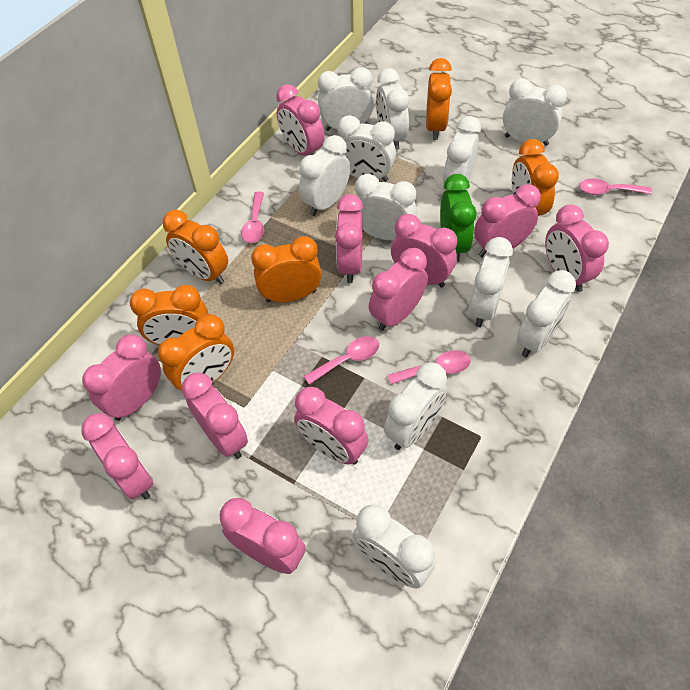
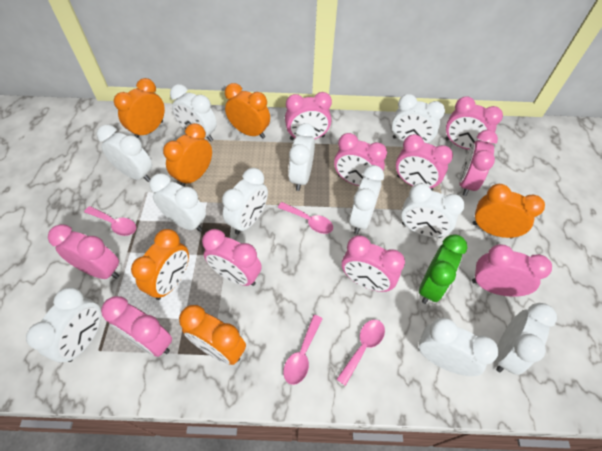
pink clock: [81,413,154,500] [82,335,161,421] [182,372,248,459] [220,498,306,574] [276,84,325,155] [294,387,369,464] [335,194,363,283] [369,248,428,331] [391,214,457,288] [474,184,541,258] [545,204,609,292] = 11 -> [48,224,119,279] [101,296,172,357] [202,229,262,286] [285,92,332,140] [334,133,387,186] [342,235,405,292] [396,134,453,190] [445,97,503,150] [459,130,498,196] [472,244,552,297] = 10

